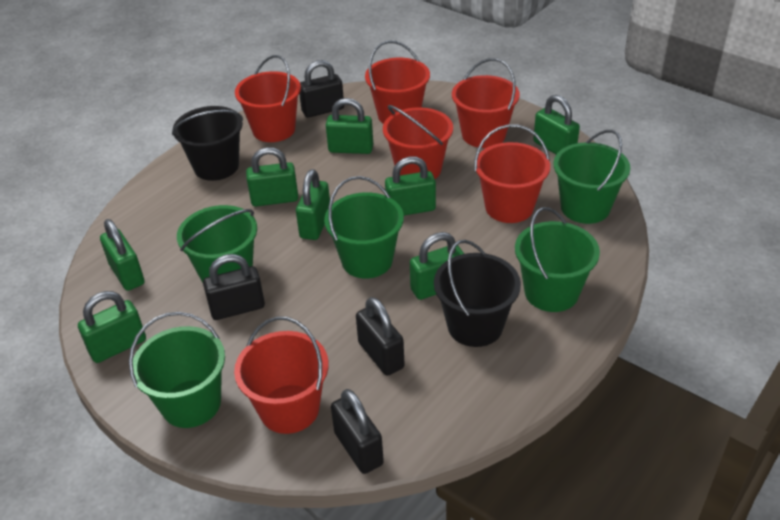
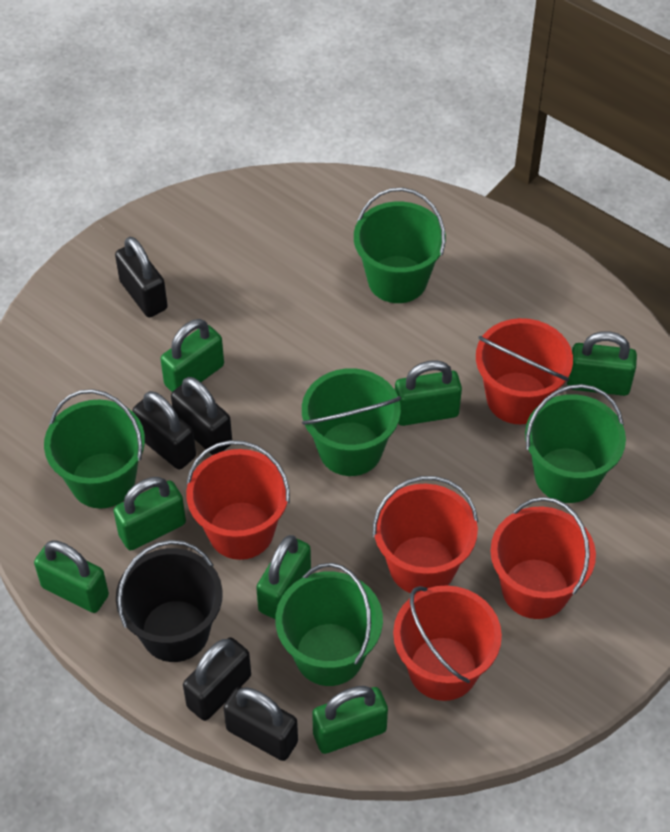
black bucket: [172,106,243,181] [434,240,521,347] = 2 -> [116,540,223,662] = 1
black padlock: [203,254,265,320] [299,60,344,118] [331,389,384,474] [356,297,404,376] = 4 -> [115,237,168,317] [133,391,196,470] [171,377,232,455] [183,637,251,721] [223,687,298,761] = 5
green padlock: [78,291,146,363] [100,219,145,291] [246,147,298,207] [296,169,330,240] [326,98,373,154] [385,157,436,216] [410,232,464,300] [533,95,580,154] = 8 -> [34,540,109,613] [113,477,186,550] [160,319,224,392] [256,535,311,620] [312,686,388,754] [395,360,462,426] [567,331,637,396] = 7
red bucket: [234,316,329,434] [235,55,301,142] [365,41,430,124] [383,105,453,179] [452,58,520,148] [474,124,550,223] = 6 -> [186,440,290,560] [372,476,478,594] [393,585,502,701] [476,318,573,424] [490,497,596,619] = 5

